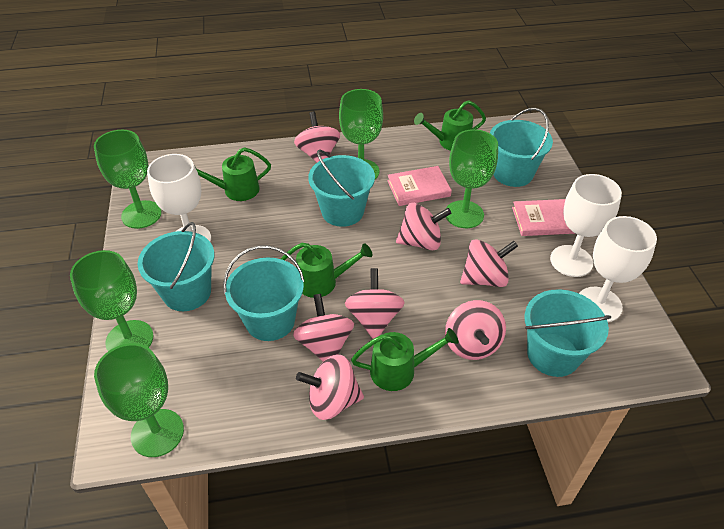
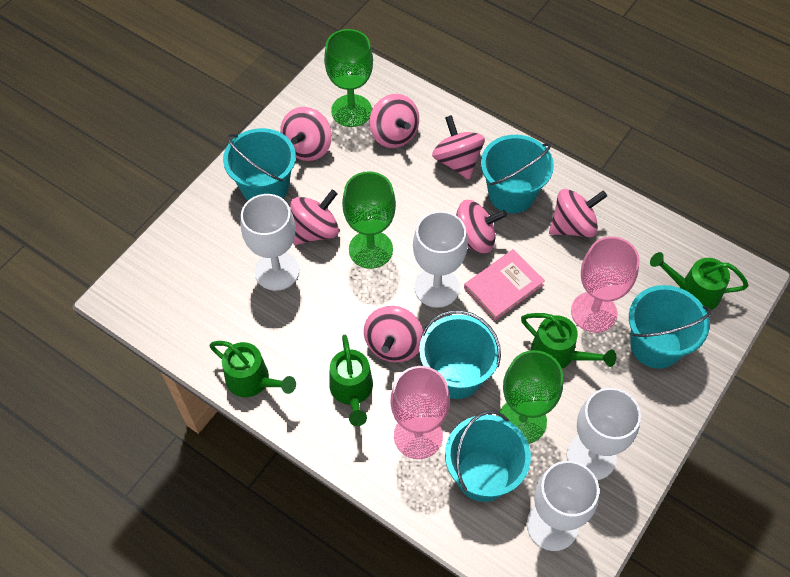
green goblet: [70,250,153,351] [94,130,162,229] [94,343,184,457] [339,89,383,179] [446,129,498,228] = 5 -> [324,29,373,127] [342,171,396,269] [499,350,563,444] = 3
pink book: [387,166,452,206] [512,199,575,236] = 2 -> [464,249,545,321] = 1
pink goblet: none = 0 -> [390,366,450,459] [571,236,640,333] = 2
white goblet: [147,154,211,242] [550,174,622,277] [579,216,657,322] = 3 -> [241,194,299,291] [413,211,468,308] [527,461,599,551] [567,388,641,480] = 4

